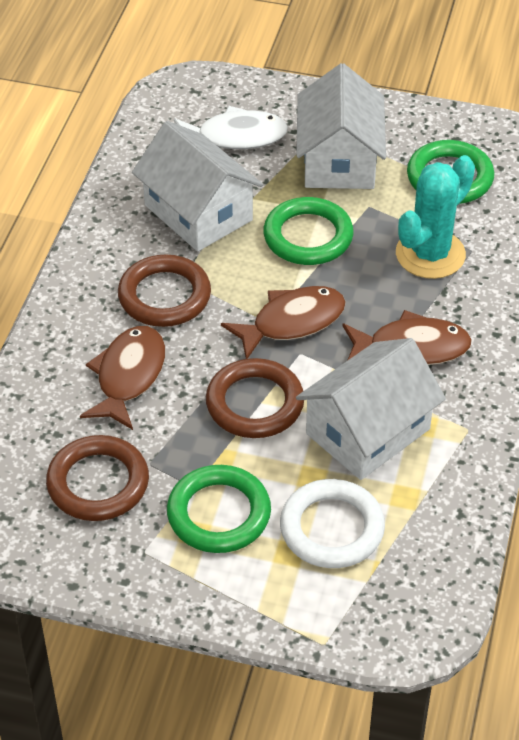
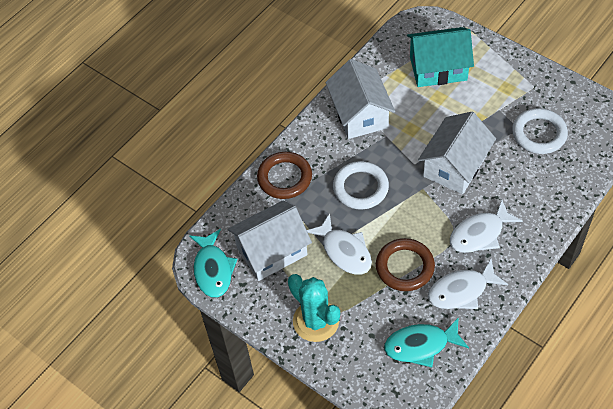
brown fish: [80,326,165,430] [221,286,346,359] [343,310,472,365] = 3 -> none = 0
brown ring: [46,435,149,521] [118,255,211,327] [206,358,304,438] = 3 -> [257,152,312,199] [376,238,435,291] = 2
green ring: [167,465,271,553] [263,197,354,265] [407,140,494,204] = 3 -> none = 0
turquoise fish: none = 0 -> [189,229,238,298] [384,317,469,367] = 2
turquoise house: none = 0 -> [407,27,474,87] = 1
white fish: [174,106,288,149] = 1 -> [307,213,372,275] [428,259,508,309] [450,200,523,253] = 3
white ring: [280,479,385,568] = 1 -> [333,161,389,209] [512,108,568,154] = 2

